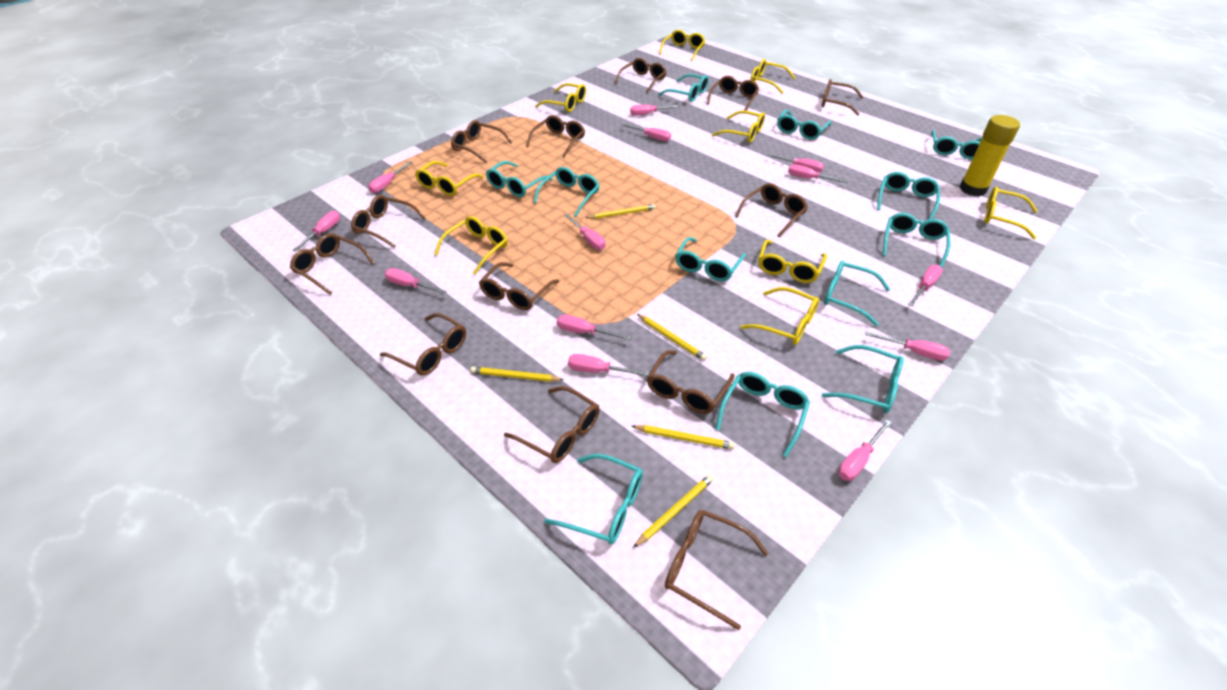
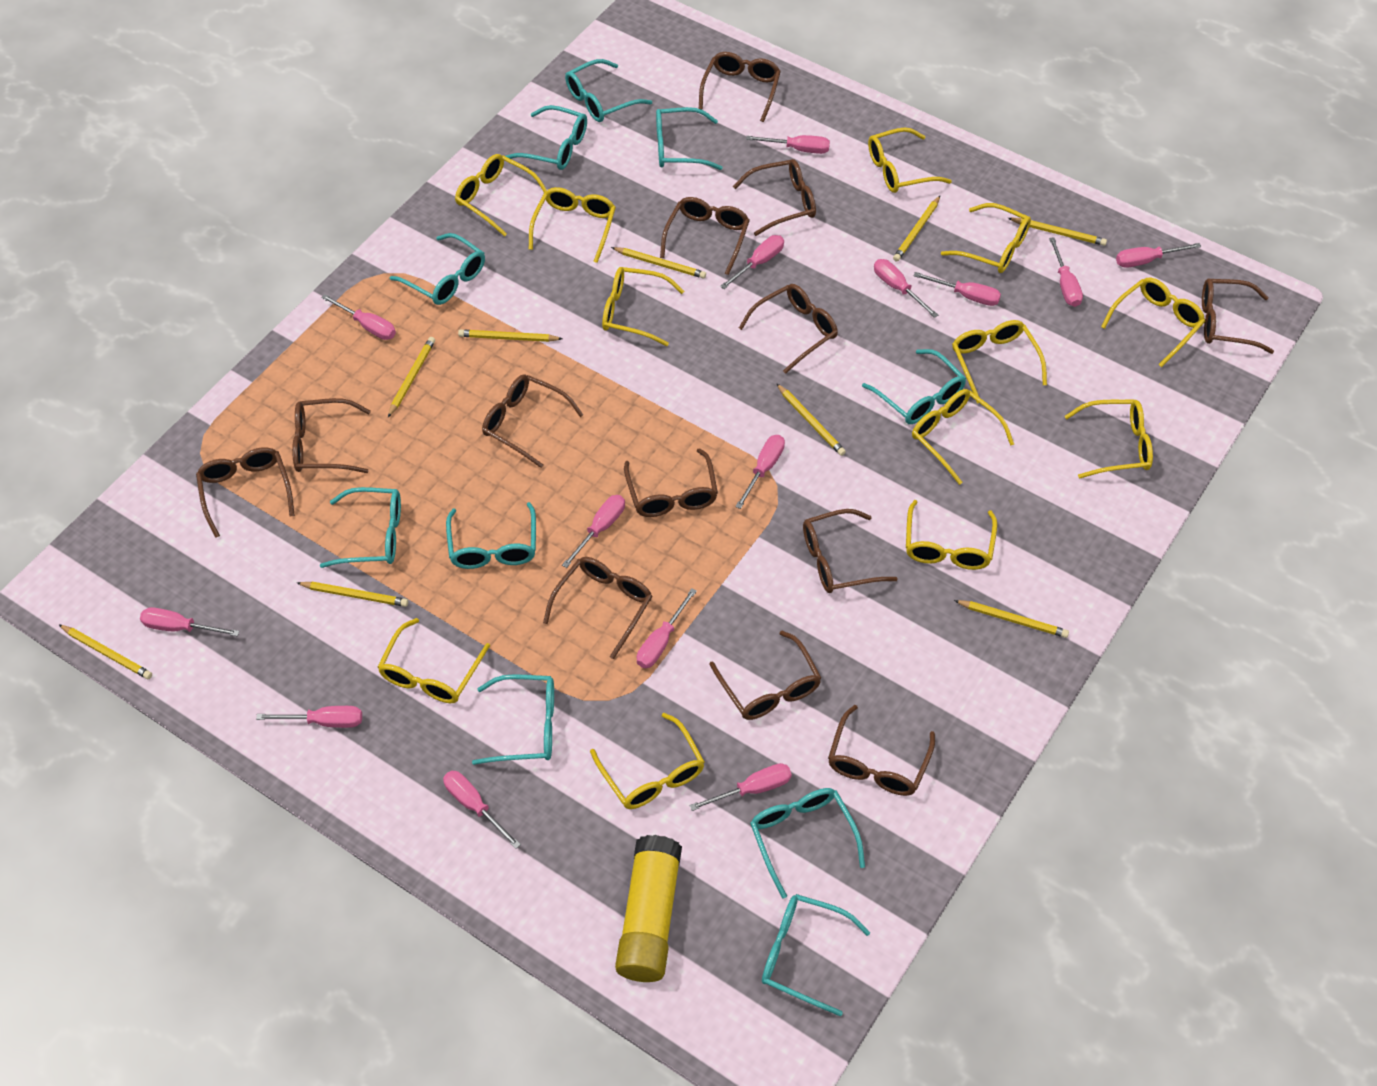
pink screwdriver: [292,211,340,252] [368,161,413,193] [384,268,447,295] [557,314,631,340] [564,214,606,250] [568,354,649,376] [622,124,671,141] [630,105,680,116] [767,154,824,172] [788,164,848,183] [838,420,892,481] [865,332,950,360] [909,265,943,306] = 13 -> [140,607,240,636] [256,706,362,728] [321,294,396,340] [443,771,521,849] [562,495,625,568] [637,588,697,668] [689,763,792,811] [720,235,784,289] [735,435,785,509] [746,135,830,154] [874,259,938,318] [913,272,1001,306] [1049,237,1083,307] [1116,243,1201,268] = 14
turquoise glasses: [486,161,553,197] [533,167,600,217] [544,454,643,544] [658,74,709,102] [675,237,746,281] [716,372,810,457] [777,110,831,140] [822,345,904,413] [824,260,890,326] [877,172,940,220] [883,213,950,268] [931,130,982,159] = 12 -> [320,487,401,568] [390,233,485,305] [446,502,536,569] [472,674,554,765] [505,105,587,170] [565,59,652,122] [656,107,722,170] [750,788,865,899] [762,894,870,1016] [862,349,966,424] = 10
yellow glasses: [415,161,483,196] [434,216,508,275] [535,83,586,112] [659,30,705,61] [712,110,765,143] [740,287,819,345] [750,59,795,94] [758,240,827,283] [984,186,1038,239] = 9 -> [378,618,490,703] [455,154,547,237] [529,187,616,263] [590,713,705,809] [602,267,684,346] [868,127,952,193] [906,500,997,570] [912,389,1014,485] [941,203,1031,273] [952,320,1047,404] [1065,400,1153,479] [1101,278,1205,367] = 12
yellow pencil: [470,367,564,382] [586,204,656,219] [632,425,735,449] [633,474,714,548] [637,314,707,361] = 5 -> [59,625,152,679] [297,582,408,607] [388,337,435,417] [458,329,563,342] [611,247,706,279] [776,383,846,456] [893,196,940,262] [954,600,1069,638] [1008,218,1107,246] = 9

